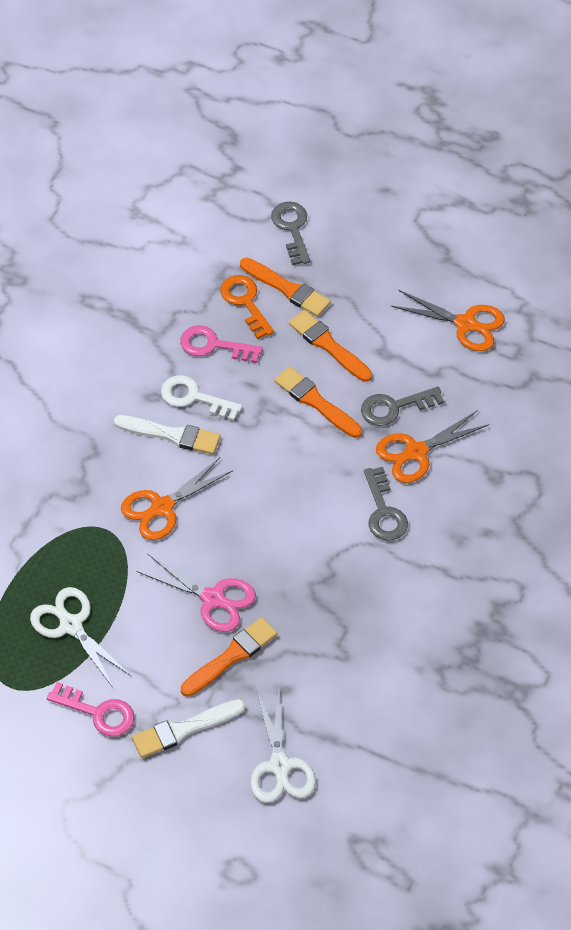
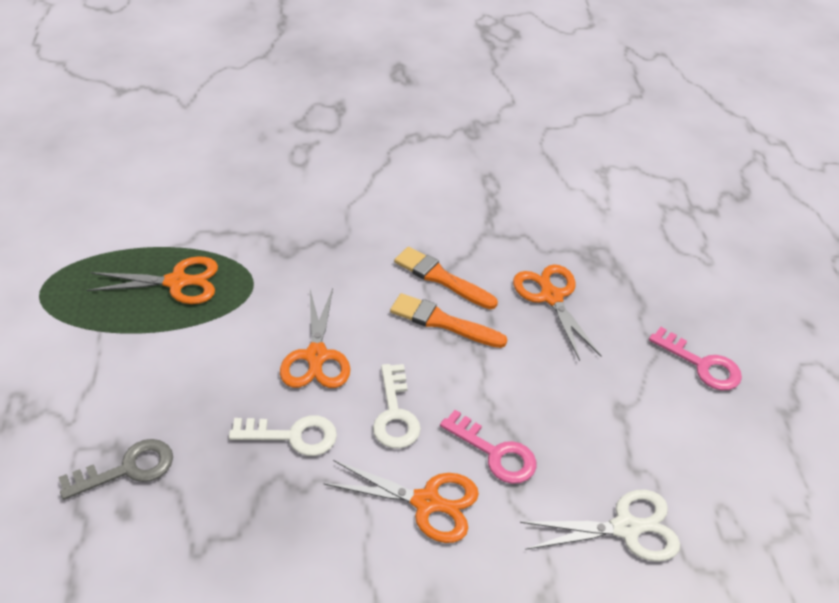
grey key: [271,202,310,265] [361,387,444,426] [364,467,408,541] = 3 -> [58,439,173,500] = 1
orange brush: [181,617,278,697] [240,258,331,317] [274,366,362,438] [289,310,372,382] = 4 -> [390,293,507,348] [394,247,498,309] = 2
orange key: [220,275,274,339] = 1 -> none = 0
orange scissors: [121,458,233,540] [376,410,490,483] [391,290,505,351] = 3 -> [86,256,218,304] [280,288,350,388] [324,460,479,543] [513,264,601,361] = 4
pink scissors: [136,553,256,632] = 1 -> none = 0
white brush: [114,415,221,455] [132,699,245,758] = 2 -> none = 0
white key: [161,375,242,421] = 1 -> [229,415,337,456] [373,364,421,449] = 2
white scissors: [30,587,131,688] [250,691,316,803] = 2 -> [520,490,680,562] = 1

